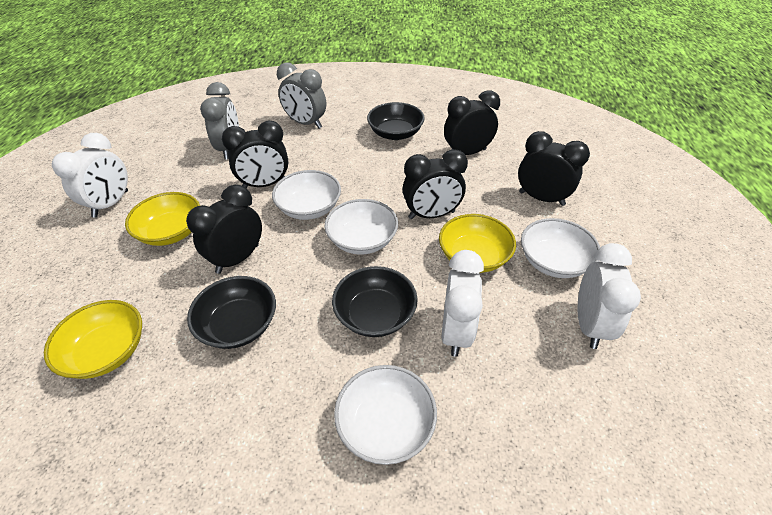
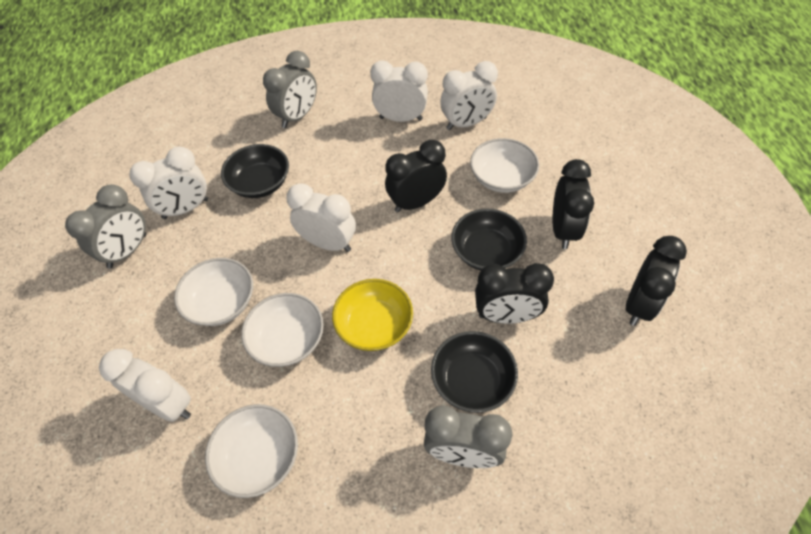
black clock: [186,185,262,274] [222,121,288,188] [402,149,468,219] [444,90,500,155] [518,131,590,206] = 5 -> [385,140,447,213] [475,263,554,324] [553,159,594,249] [626,236,687,326] = 4
grey clock: [200,82,239,160] [277,63,326,128] = 2 -> [65,184,146,268] [263,51,317,128] [424,405,512,468] = 3
white clock: [52,133,128,218] [442,250,484,357] [578,243,641,349] = 3 -> [99,349,191,422] [129,147,208,219] [286,183,356,252] [370,60,428,122] [440,61,498,130] = 5
yellow bowl: [44,300,142,379] [125,192,200,246] [439,214,516,273] = 3 -> [332,279,413,351] = 1

